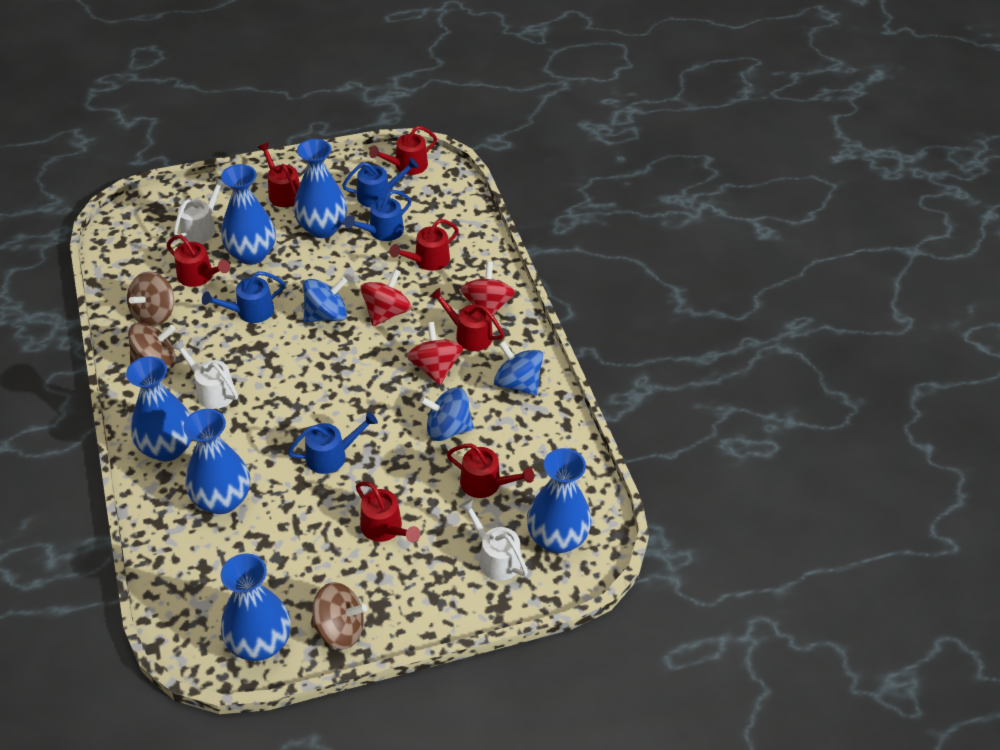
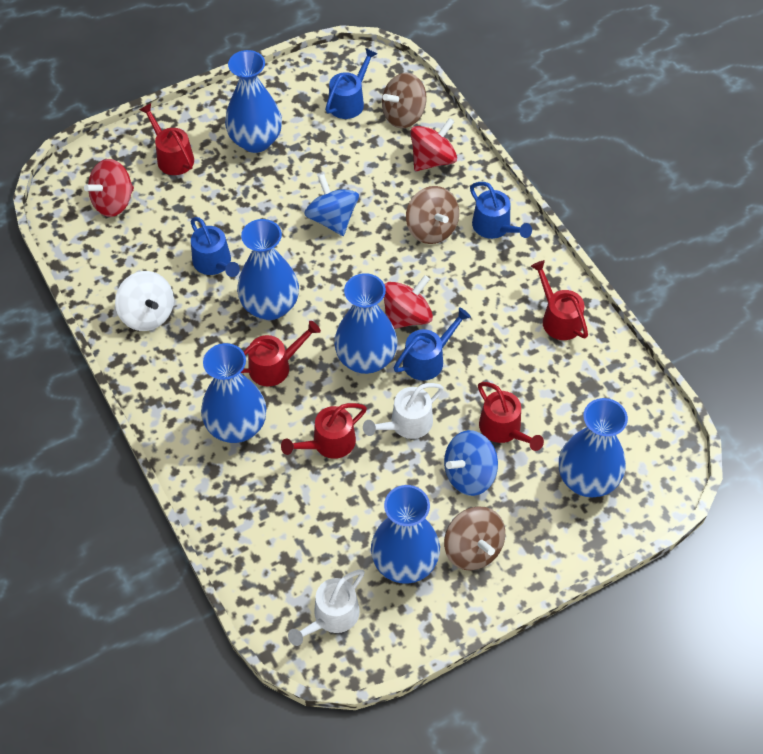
blue spinning top: [303,277,348,322] [420,387,474,441] [494,341,543,396] = 3 -> [304,174,359,236] [444,430,498,496] = 2
red watering can: [167,235,230,287] [257,143,300,207] [356,481,420,543] [369,126,437,175] [390,219,459,271] [430,288,504,351] [446,444,534,498] = 7 -> [139,103,194,175] [241,321,321,387] [281,403,367,459] [478,382,544,451] [531,260,588,340] = 5
white spinning top: none = 0 -> [115,271,174,331] = 1
white watering can: [171,340,238,409] [174,177,224,243] [459,499,528,581] = 3 -> [288,570,365,646] [363,383,444,439] = 2

